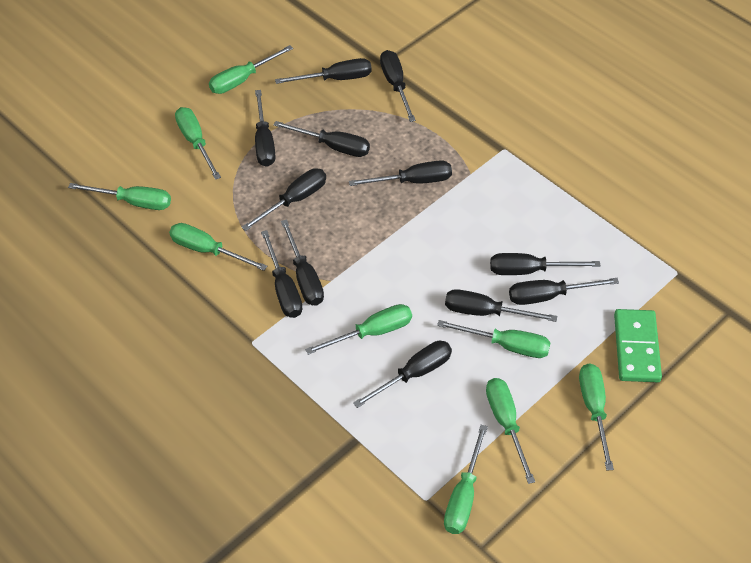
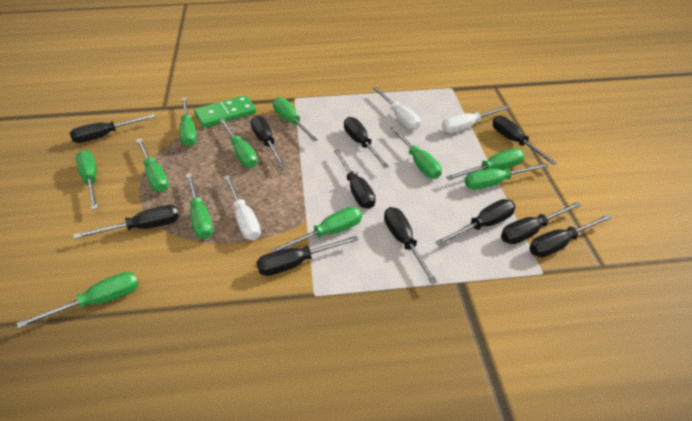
black screwdriver: [241,168,326,231] [255,90,276,167] [261,230,302,318] [273,121,370,157] [275,58,372,84] [281,219,324,306] [349,160,452,186] [353,341,452,408] [380,50,416,122] [445,289,557,322] [490,253,600,275] [509,278,619,305] = 12 -> [70,114,156,143] [74,205,179,239] [251,116,286,167] [256,236,359,276] [334,149,376,209] [344,117,389,168] [384,207,438,284] [435,199,516,246] [493,116,557,165] [501,202,581,244] [529,214,612,257] = 11
green screwdriver: [68,183,171,210] [169,223,267,271] [175,107,221,180] [209,45,293,94] [305,304,412,355] [437,320,551,358] [444,425,488,534] [486,378,535,484] [579,363,614,470] = 9 -> [17,272,139,329] [76,150,98,210] [136,139,169,192] [180,97,197,146] [186,173,213,239] [219,119,258,168] [270,207,362,252] [273,97,318,142] [390,126,442,179] [446,148,525,180] [465,163,549,189] = 11
white screwdriver: none = 0 -> [224,175,261,240] [373,87,421,130] [442,105,511,133] = 3

